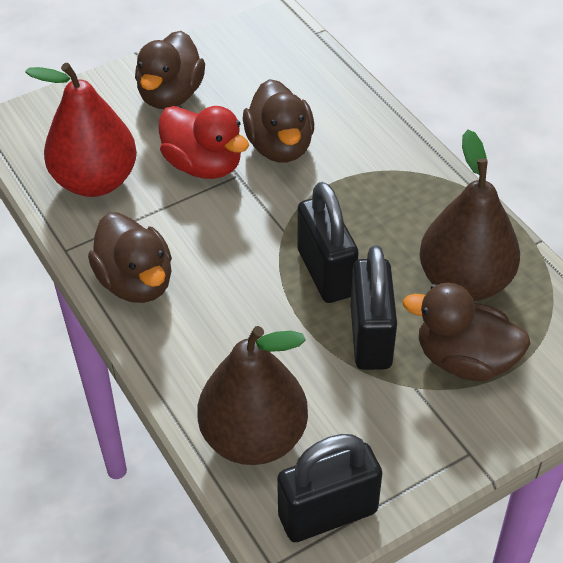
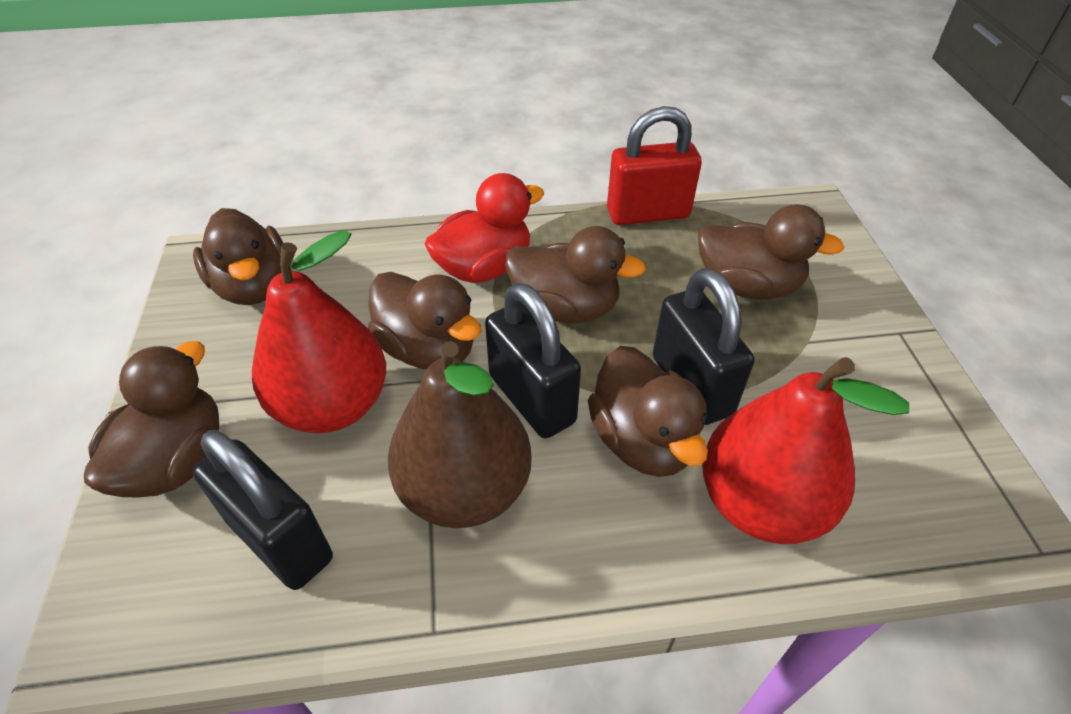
brown duck: [88,213,172,303] [135,31,205,109] [243,79,314,163] [403,283,530,381] = 4 -> [84,341,219,497] [193,208,283,305] [368,272,482,370] [505,226,646,323] [588,346,708,477] [698,204,845,299] = 6
brown pear: [197,326,308,465] [420,130,520,301] = 2 -> [388,341,532,528] = 1
red padlock: none = 0 -> [607,106,702,225] = 1
red pear: [25,63,137,197] = 1 -> [252,230,386,433] [702,357,909,544] = 2

